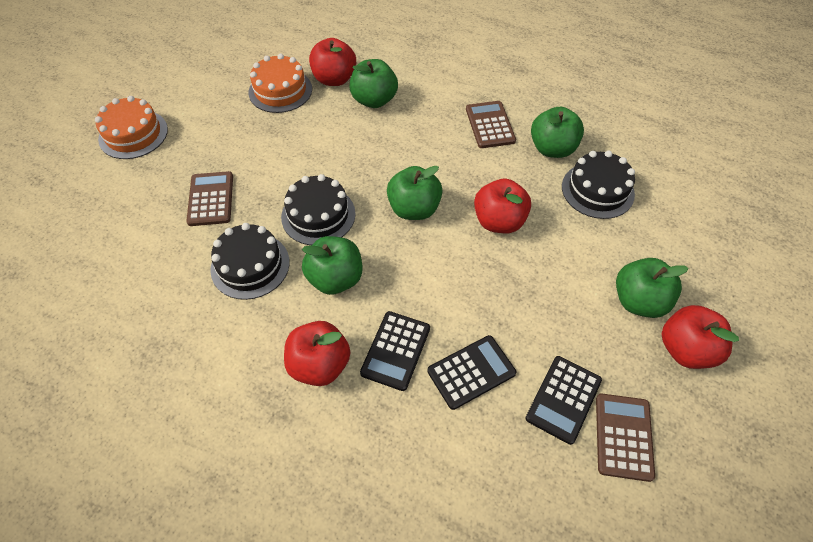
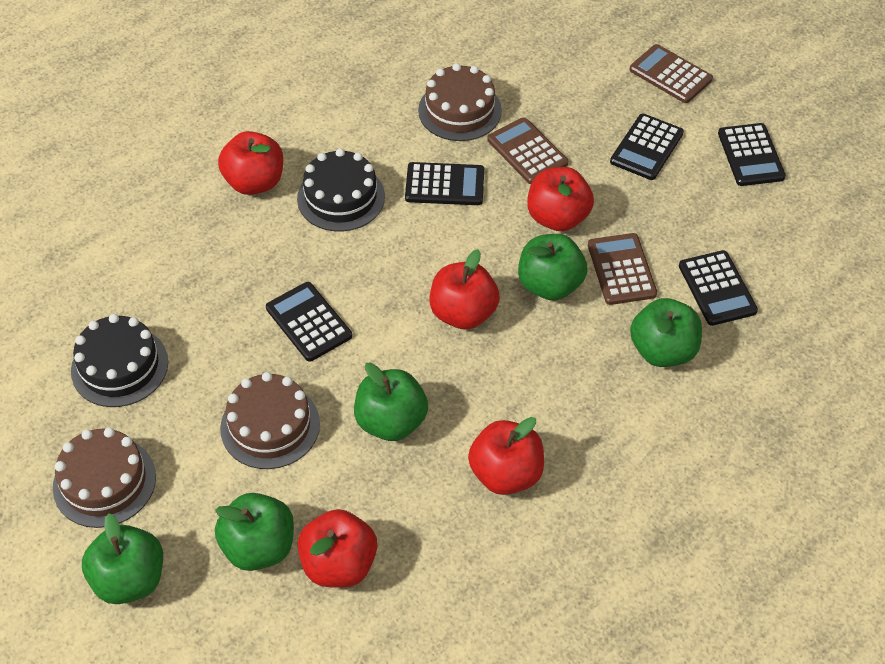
black cake: [210,223,290,300] [281,174,356,245] [562,151,635,219] = 3 -> [71,314,168,407] [297,148,385,231] = 2
black calculator: [360,311,430,391] [427,335,516,410] [526,356,602,445] = 3 -> [266,282,352,362] [405,162,484,205] [610,114,684,180] [679,250,758,326] [718,123,786,186] = 5
brown cake: none = 0 -> [53,427,156,528] [220,372,320,469] [418,63,502,141] = 3
orange cake: [95,96,168,159] [249,54,312,113] = 2 -> none = 0
red apple: [284,321,350,386] [309,38,356,86] [474,179,531,233] [662,305,739,369] = 4 -> [218,131,283,195] [297,509,377,588] [429,249,500,329] [468,417,544,495] [527,167,594,231] = 5

